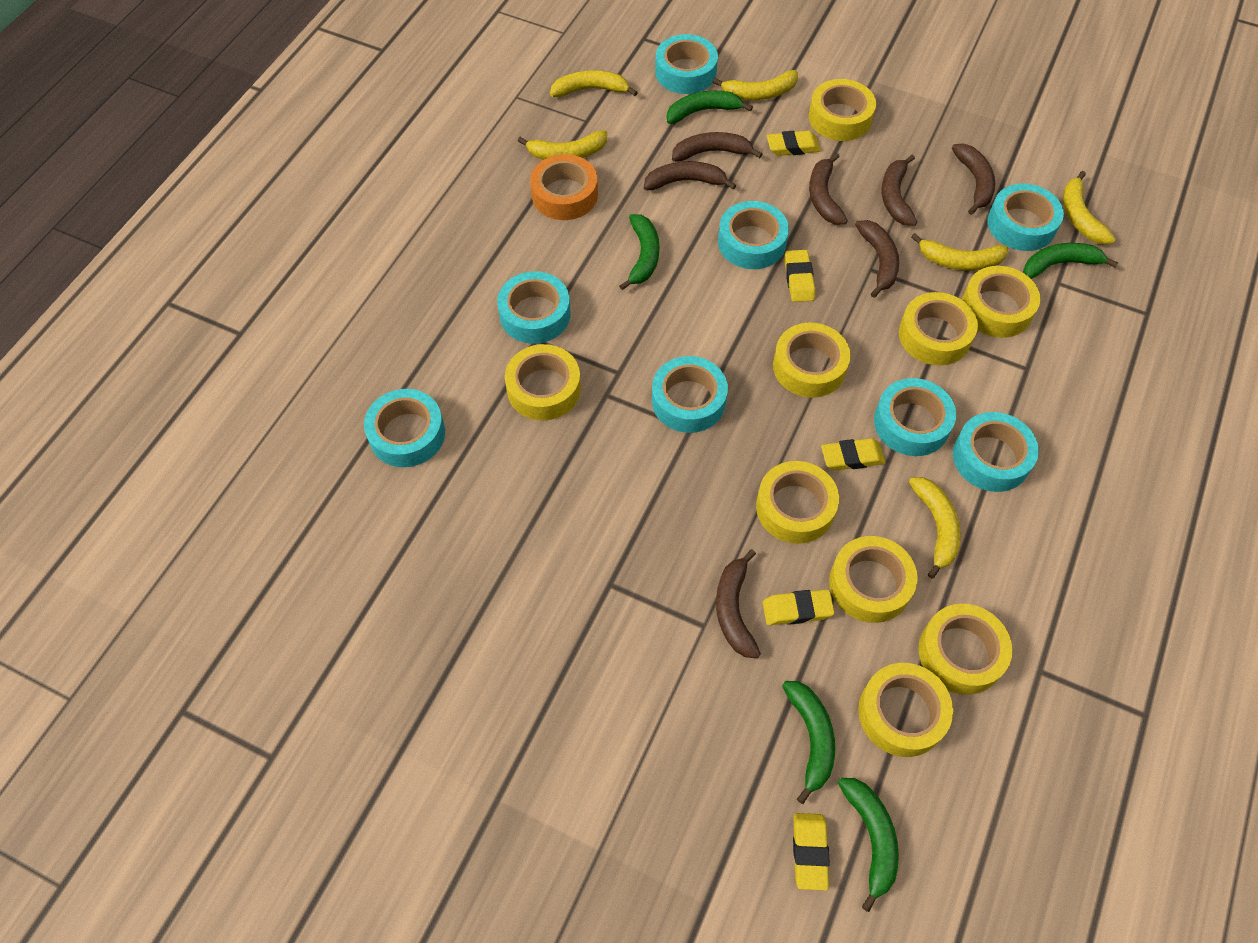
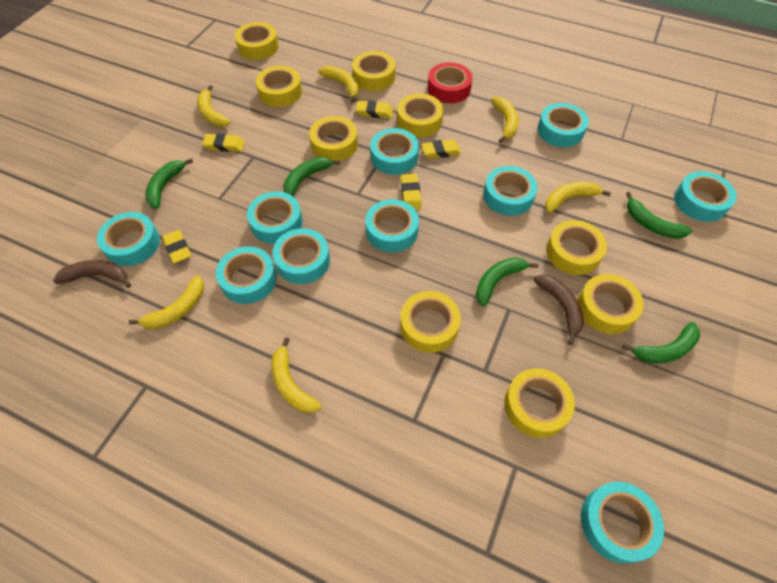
brown banana: [644,161,736,191] [672,132,762,162] [716,549,761,658] [809,153,848,224] [855,220,899,298] [881,155,917,226] [952,143,995,215] = 7 -> [53,260,131,288] [534,275,584,345] = 2
orange tape: [530,154,598,220] = 1 -> none = 0
red tape: none = 0 -> [428,62,473,103] = 1
turquoise tape: [364,389,445,467] [497,271,570,344] [652,356,728,433] [655,34,718,94] [718,201,789,269] [874,378,956,456] [953,412,1039,492] [987,183,1064,251] = 8 -> [97,212,160,266] [216,246,277,304] [247,192,303,244] [272,228,330,284] [365,199,419,252] [370,128,419,175] [483,166,537,216] [537,103,589,147] [581,482,664,563] [674,171,736,222] = 10

